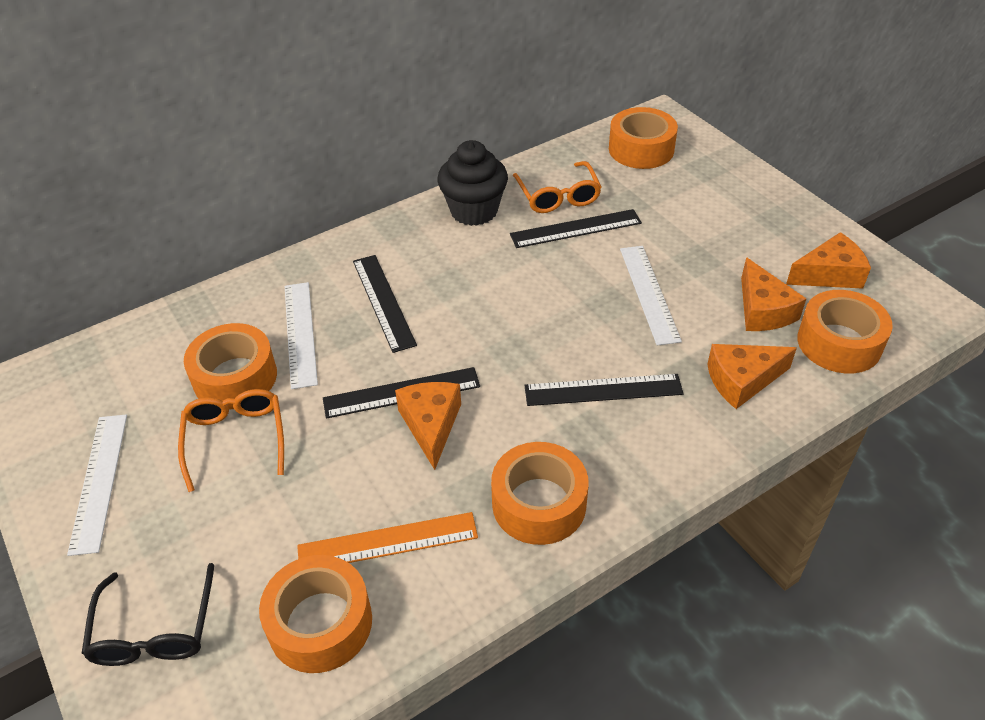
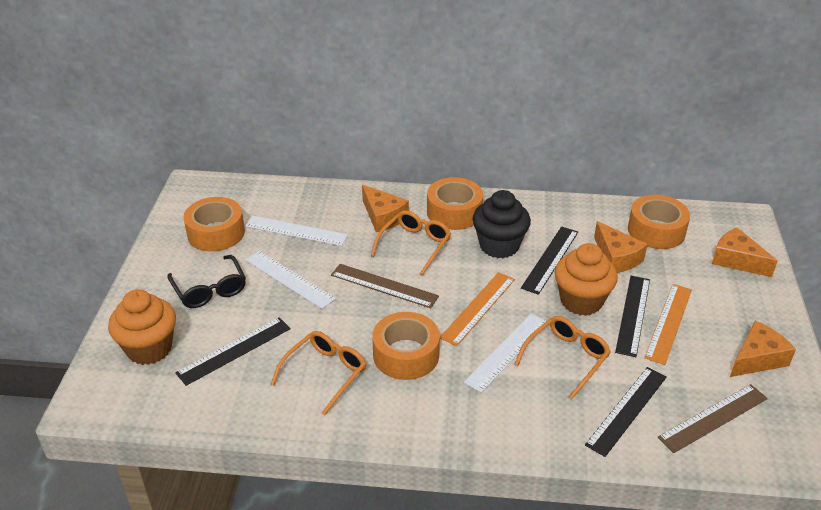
brown ruler: none = 0 -> [331,264,439,308] [658,384,768,453] = 2
orange cupcake: none = 0 -> [108,289,176,365] [554,243,618,316] = 2
orange glasses: [178,389,284,492] [513,161,602,213] = 2 -> [271,331,366,416] [371,210,451,276] [514,316,611,399] = 3
orange ruler: [297,512,478,563] = 1 -> [440,272,515,346] [644,284,692,365] = 2
orange tape: [184,323,277,410] [259,555,372,673] [491,442,589,545] [609,107,678,169] [797,290,893,373] = 5 -> [183,197,245,252] [372,312,440,380] [427,177,483,230] [628,195,690,249] = 4

